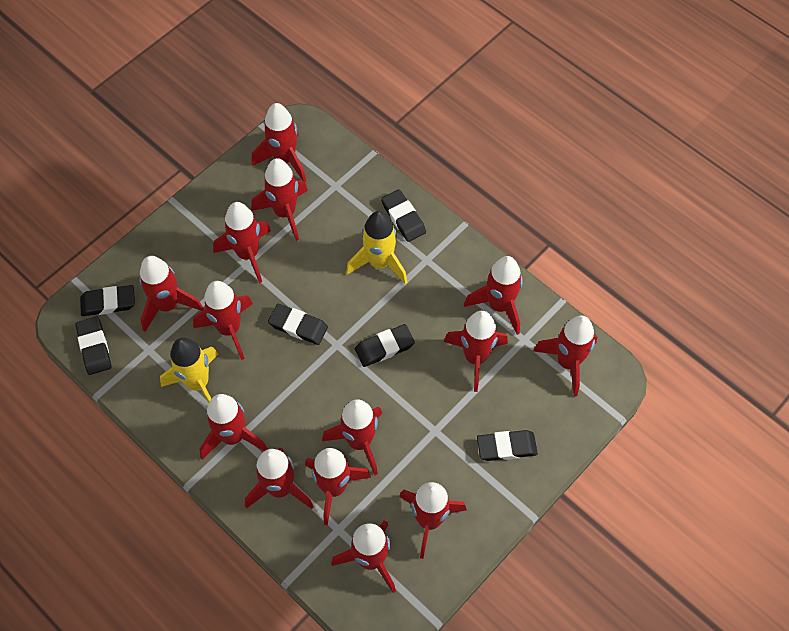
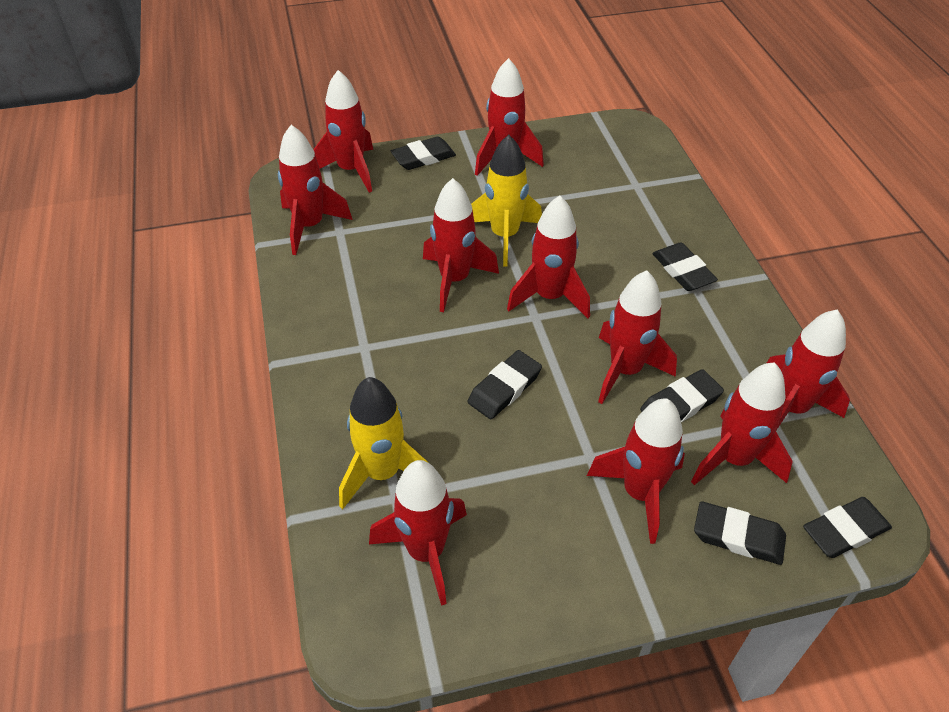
red rocket: [139,256,204,332] [193,281,253,360] [200,394,268,460] [213,202,271,283] [245,448,314,509] [251,103,306,182] [251,158,308,241] [305,448,371,525] [322,399,382,475] [331,520,396,593] [399,482,467,559] [443,310,508,392] [464,256,523,335] [533,316,597,396] = 14 -> [278,125,353,255] [313,70,373,193] [369,460,467,606] [423,178,499,312] [475,58,544,176] [507,195,590,319] [587,398,685,544] [598,270,677,404] [691,362,793,485] [767,309,850,430] = 10

